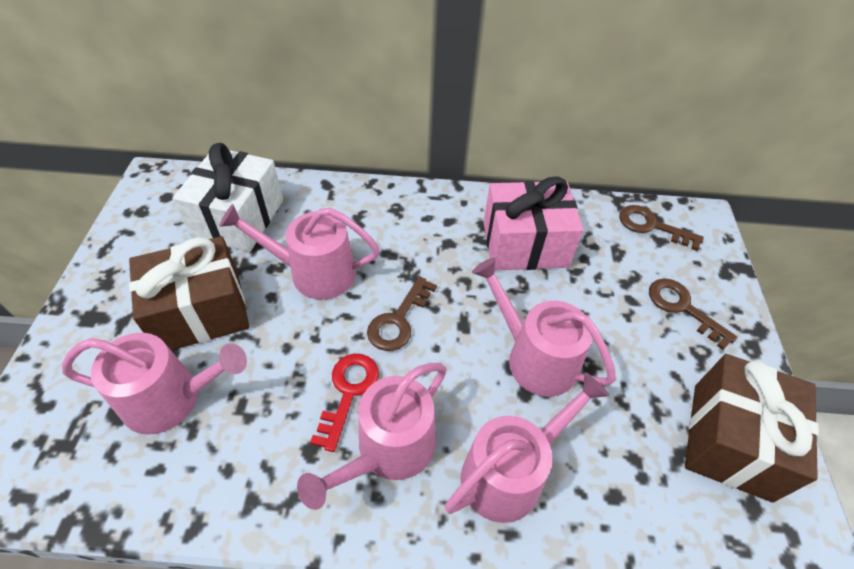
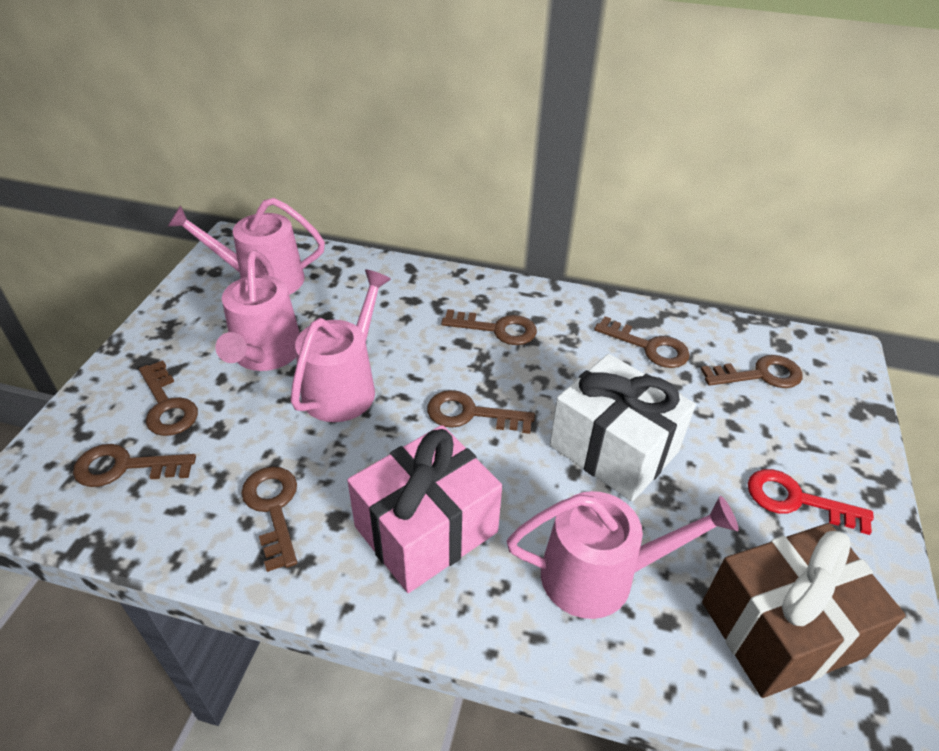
brown gift: [129,236,249,350] [685,354,819,502] = 2 -> [702,523,906,698] = 1
brown key: [367,276,437,351] [619,205,704,251] [649,279,737,350] = 3 -> [73,444,196,487] [139,360,198,436] [241,466,297,572] [427,390,535,434] [441,309,537,345] [594,316,690,368] [701,355,802,388] = 7
pink watering can: [62,333,247,435] [219,204,380,300] [297,363,447,510] [445,372,610,523] [472,257,616,397] = 5 -> [167,198,325,295] [215,250,300,371] [290,269,391,422] [507,491,739,619] = 4

